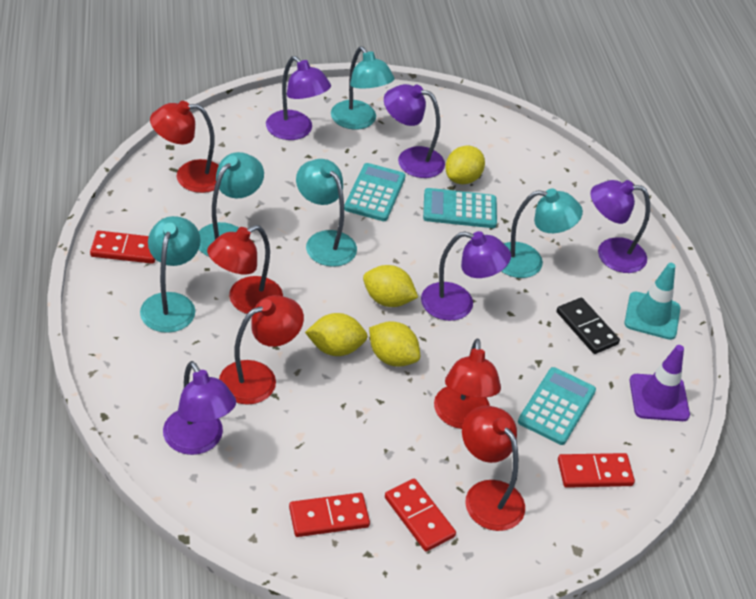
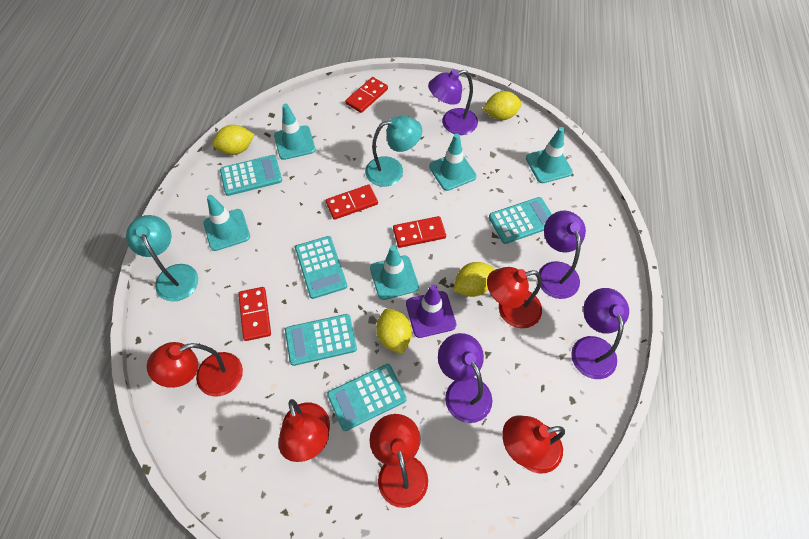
black domino: [556,298,620,354] = 1 -> none = 0
purple lamp: [163,361,236,455] [266,56,331,140] [384,84,445,178] [421,231,511,321] [590,180,650,273] = 5 -> [428,70,478,135] [438,333,492,423] [539,211,586,299] [571,288,629,379] = 4
turquoise calculator: [344,163,406,221] [423,188,497,228] [518,367,596,445] = 3 -> [220,155,282,196] [285,314,357,366] [295,236,347,299] [327,364,407,431] [489,197,552,244] = 5
turquoise lamp: [140,216,201,333] [199,152,264,256] [296,159,357,267] [331,47,394,130] [501,189,583,278] = 5 -> [126,215,198,302] [365,116,422,187] = 2
turquoise traffic cone: [624,263,680,340] = 1 -> [204,195,250,251] [274,104,316,160] [370,245,419,300] [429,134,477,191] [526,127,573,183] = 5

